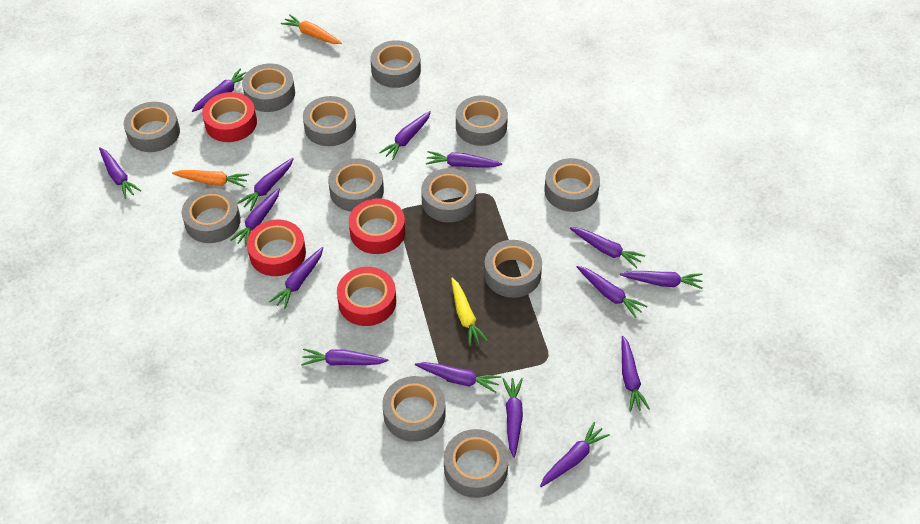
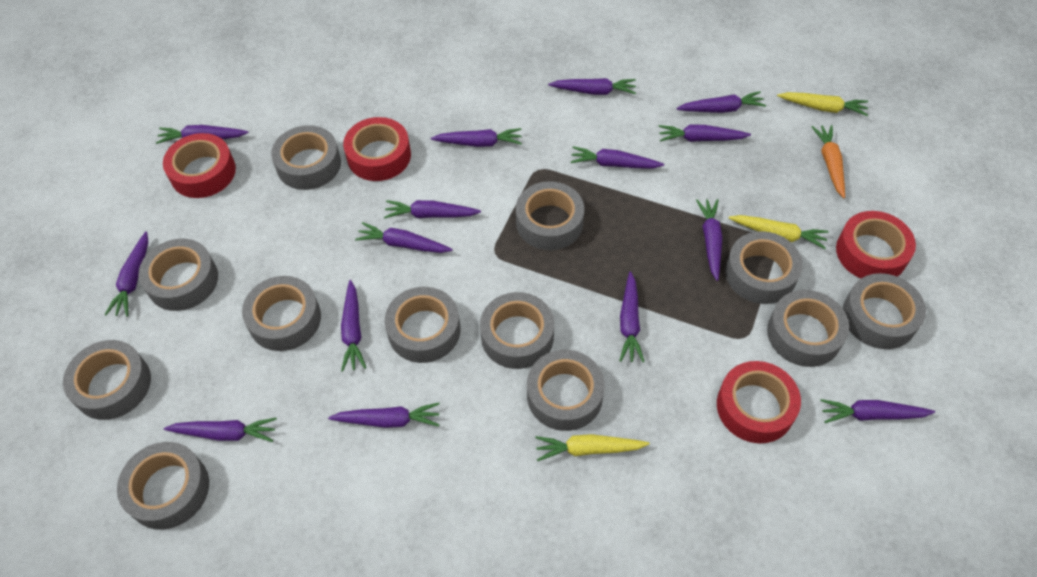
orange carrot: [172,170,249,188] [281,14,342,44] = 2 -> [812,125,845,198] = 1
yellow carrot: [451,278,488,347] = 1 -> [535,434,650,461] [729,215,829,249] [777,92,868,116] = 3

